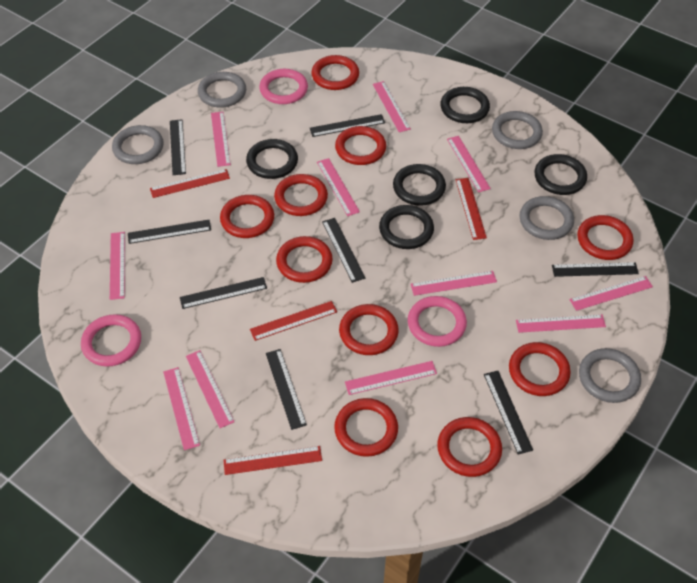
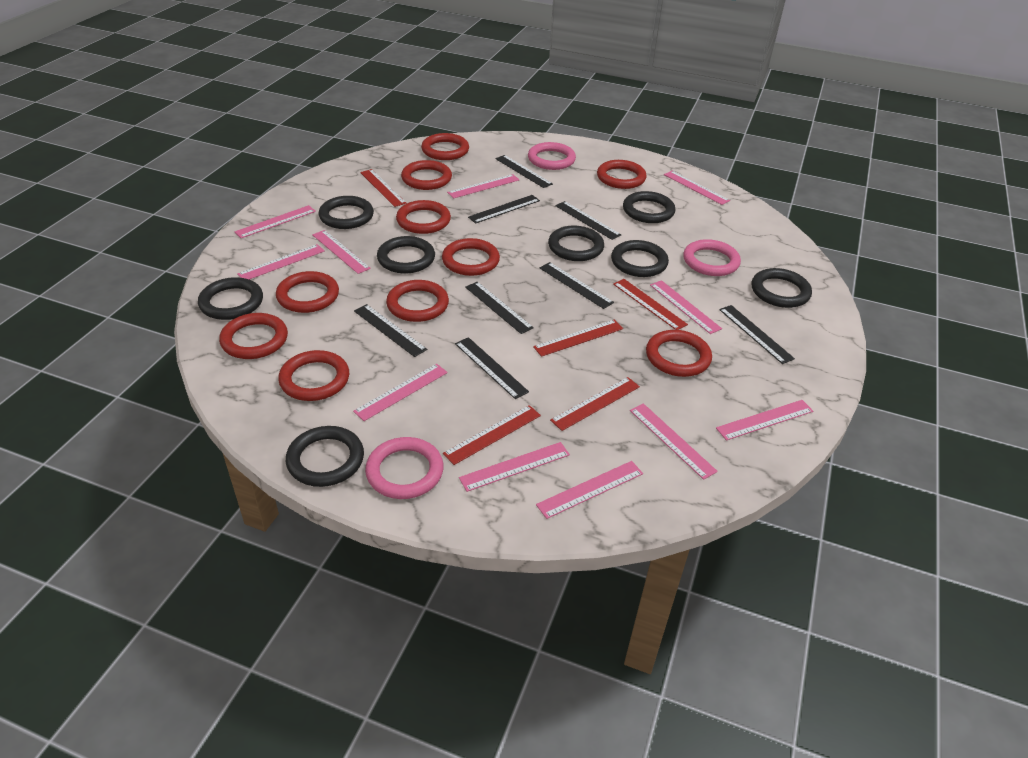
black ring: [246,139,298,179] [379,205,434,249] [393,164,446,206] [441,87,490,123] [534,154,587,195] = 5 -> [198,277,263,320] [286,426,364,487] [319,196,374,229] [377,236,435,273] [548,225,604,261] [611,240,669,277] [623,191,675,223] [751,268,812,308] = 8
grey ring: [112,125,163,164] [198,72,246,108] [492,111,543,149] [520,196,574,240] [579,348,641,403] = 5 -> none = 0
red ruler: [150,169,230,198] [224,446,322,475] [250,301,337,341] [456,178,487,240] = 4 -> [360,169,406,207] [443,405,541,465] [533,320,623,357] [550,377,640,431] [613,279,688,330] = 5

